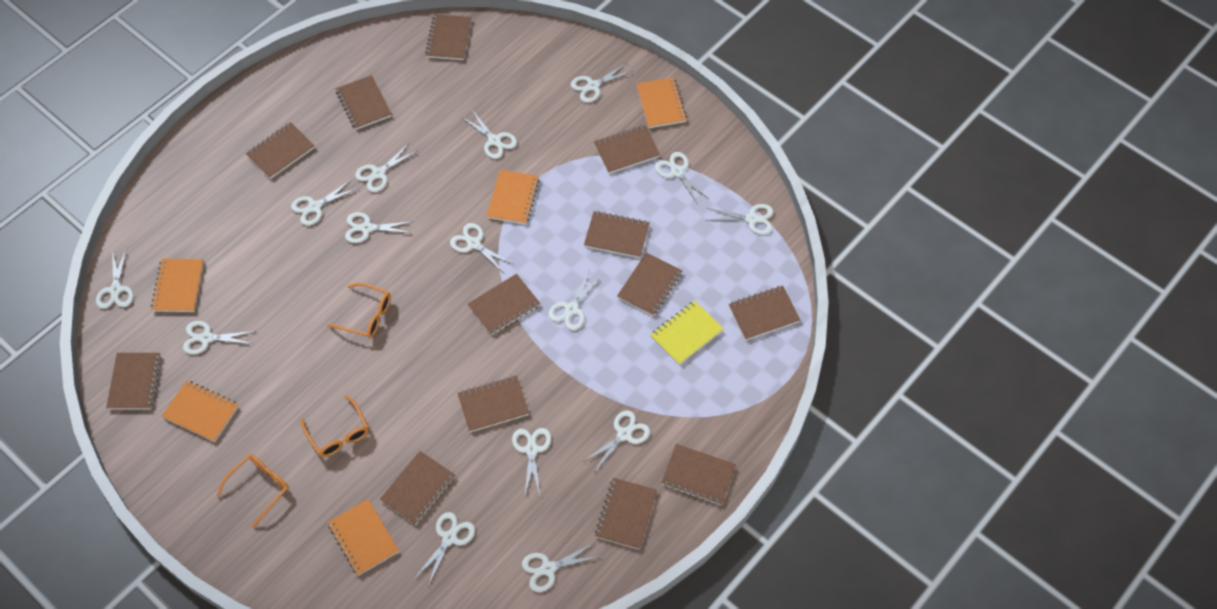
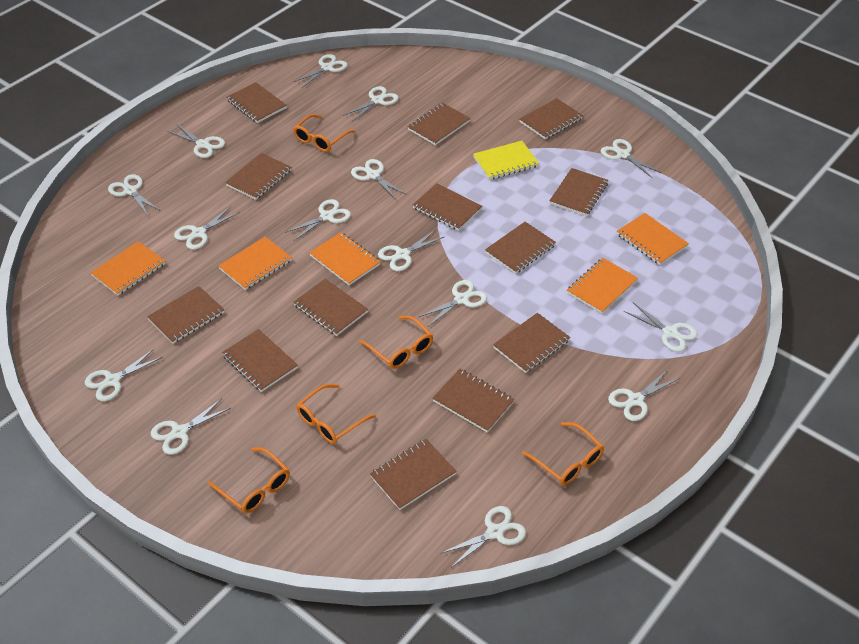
orange glasses: [217,454,289,528] [301,395,369,457] [327,283,391,338] = 3 -> [208,447,290,513] [293,114,355,152] [297,384,376,444] [359,315,433,369] [522,422,604,485] = 5

